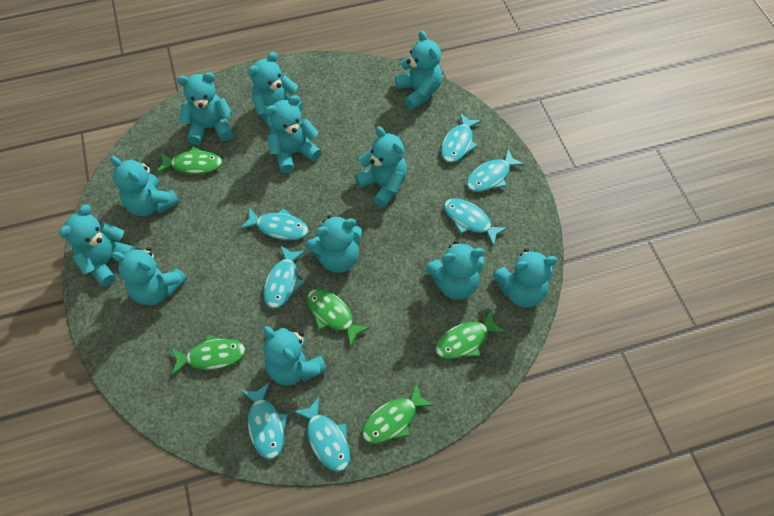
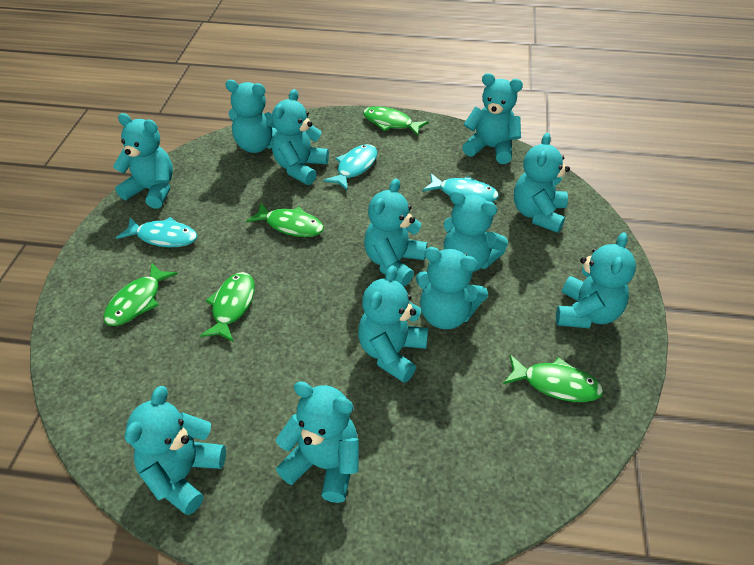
turquoise fish: [240,208,308,240] [241,382,288,459] [263,245,306,309] [293,397,350,472] [441,113,482,163] [444,198,508,246] [467,149,525,192] = 7 -> [116,217,197,247] [323,144,377,190] [422,173,499,202] = 3

